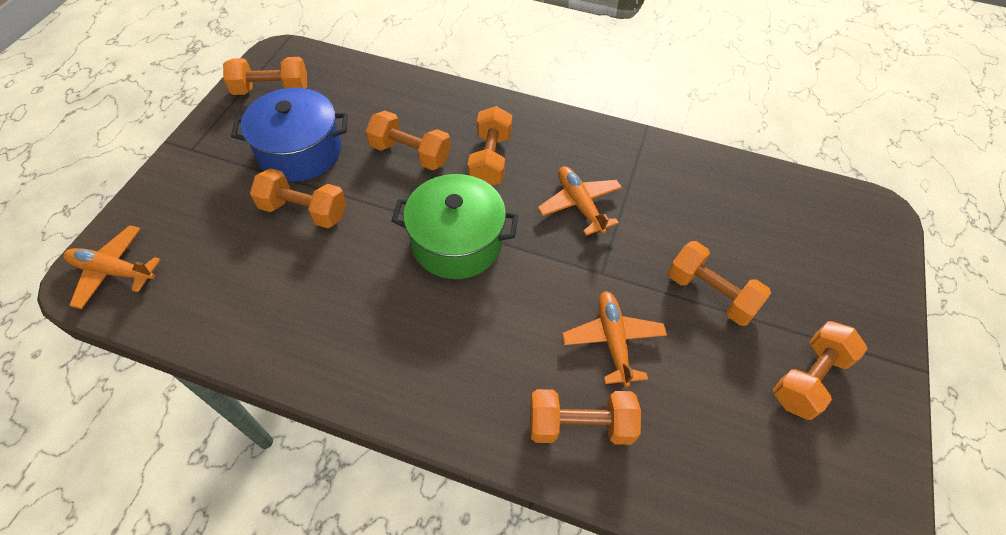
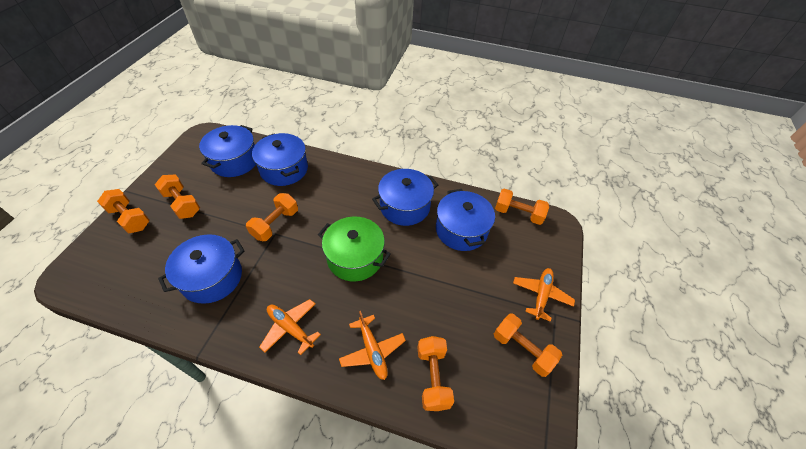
blue pot: [231,88,348,182] = 1 -> [158,234,244,304] [199,125,256,177] [252,133,308,186] [372,169,438,226] [436,189,495,251] = 5
orange dumbbell: [223,57,307,95] [250,168,346,228] [366,111,451,170] [468,106,512,186] [530,389,641,445] [668,241,771,326] [773,321,868,420] = 7 -> [97,189,150,234] [154,175,200,219] [246,193,298,241] [417,336,454,411] [494,314,562,377] [495,189,549,225] = 6

